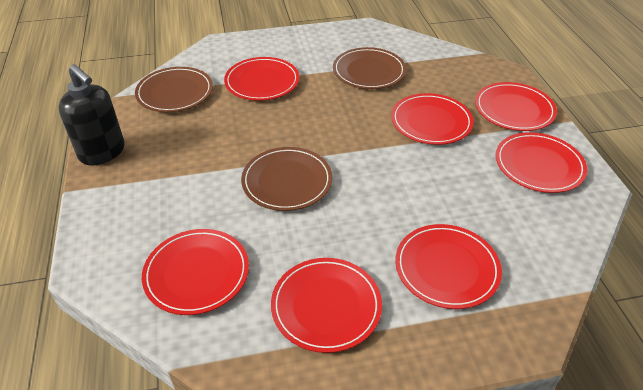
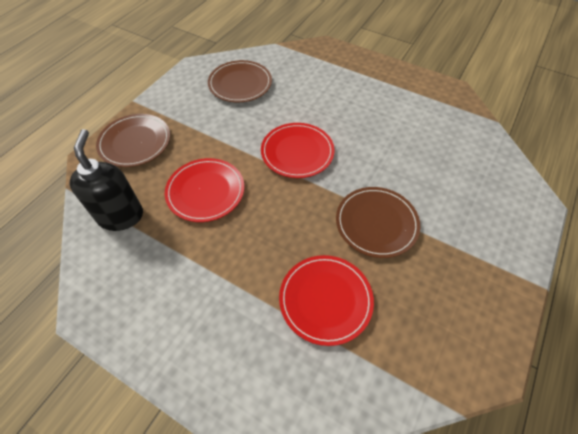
red plate: [142,229,249,315] [224,57,299,101] [271,258,382,353] [391,93,474,145] [395,224,502,309] [475,82,557,131] [496,132,587,193] = 7 -> [165,158,244,222] [261,123,334,178] [279,255,374,346] = 3

